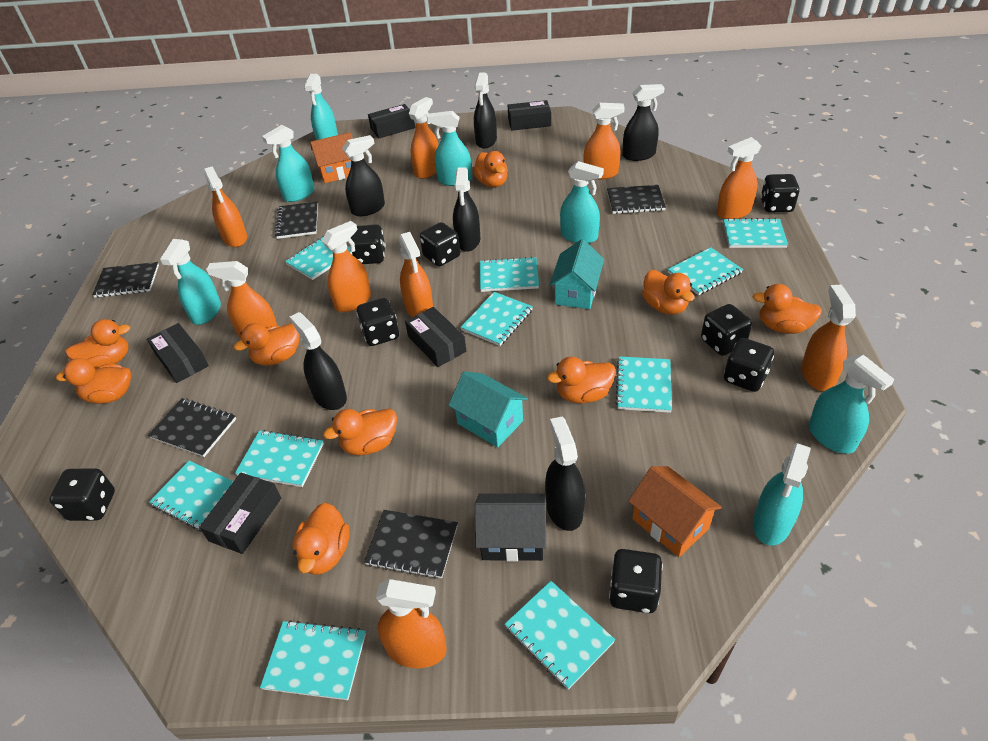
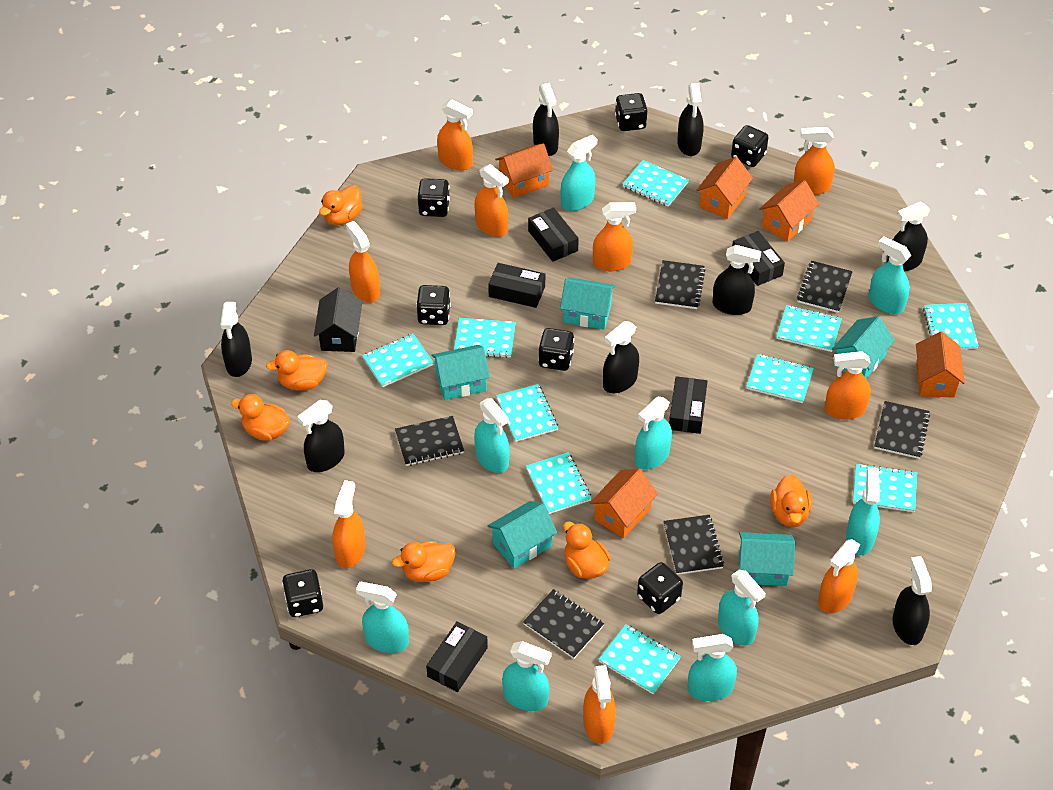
black dice: [49,468,115,521] [351,224,386,264] [356,298,399,346] [420,222,460,266] [609,549,663,613] [701,304,752,356] [724,338,774,392] [761,174,800,213] = 8 -> [282,569,323,617] [416,285,451,325] [418,178,450,217] [538,328,574,371] [615,93,647,131] [637,562,683,614] [731,125,769,167] = 7
black notebook: [92,262,159,298] [148,398,236,457] [275,202,318,239] [364,510,458,579] [607,185,666,214] = 5 -> [395,416,464,466] [523,589,604,659] [655,260,706,309] [663,515,724,575] [797,261,853,313] [874,401,930,459] = 6
black spray bottle: [290,312,347,410] [342,135,385,216] [453,167,480,252] [474,73,497,149] [545,417,585,531] [623,84,665,161] = 6 -> [220,302,252,377] [297,400,345,472] [533,83,559,156] [603,321,639,393] [677,83,704,156] [713,245,761,315] [887,201,930,271] [893,556,932,645] = 8
orange duck: [56,358,131,404] [65,319,130,369] [234,323,300,366] [292,503,349,575] [323,409,397,455] [473,151,508,187] [547,357,616,403] [642,270,695,315] [752,284,822,334] = 9 -> [231,394,290,441] [266,350,328,390] [319,185,363,225] [392,541,456,582] [563,522,611,579] [771,474,812,527] = 6
orange house: [310,133,353,183] [628,466,722,557] = 2 -> [495,143,553,198] [590,469,658,538] [696,157,753,219] [759,180,819,242] [916,331,965,398] = 5
turquoise house: [448,372,528,447] [550,239,604,309] = 2 -> [431,345,490,400] [487,501,557,569] [560,277,615,330] [739,532,796,586] [832,316,895,378] = 5
turquoise spray bottle: [160,239,221,325] [262,125,315,202] [304,74,338,140] [428,111,472,186] [560,161,604,243] [753,443,811,545] [809,355,894,454] = 7 -> [356,582,409,653] [474,398,509,473] [502,641,552,711] [561,135,597,211] [635,397,672,470] [688,634,737,701] [718,570,766,645] [846,467,880,555] [869,236,911,314] = 9

